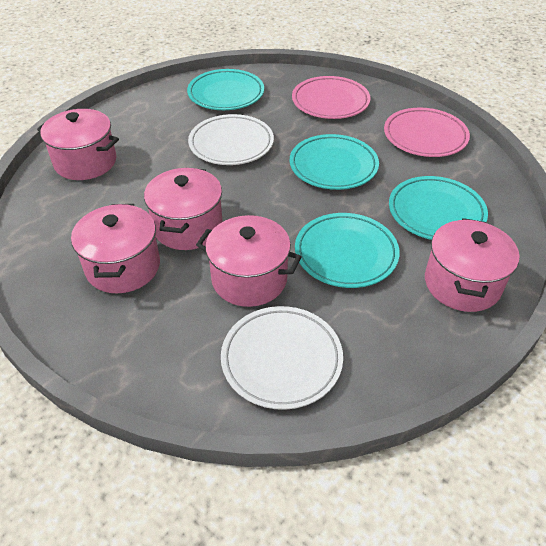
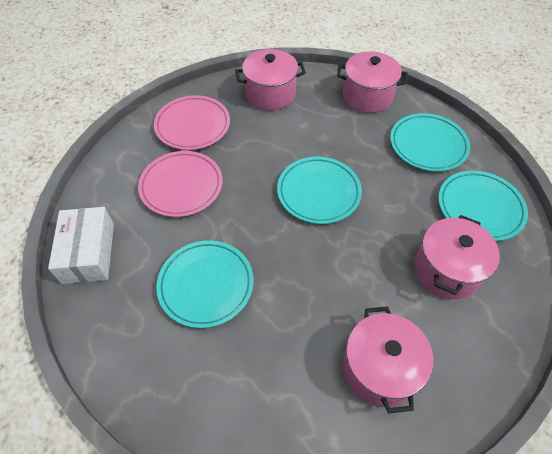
pink pot: [37,109,119,180] [71,204,160,293] [144,168,223,250] [196,215,302,307] [425,218,520,312] = 5 -> [235,49,306,110] [337,51,408,113] [343,306,433,414] [414,215,500,299] = 4
white box: none = 0 -> [48,207,114,284] = 1
white plate: [188,114,274,165] [221,306,343,410] = 2 -> none = 0

